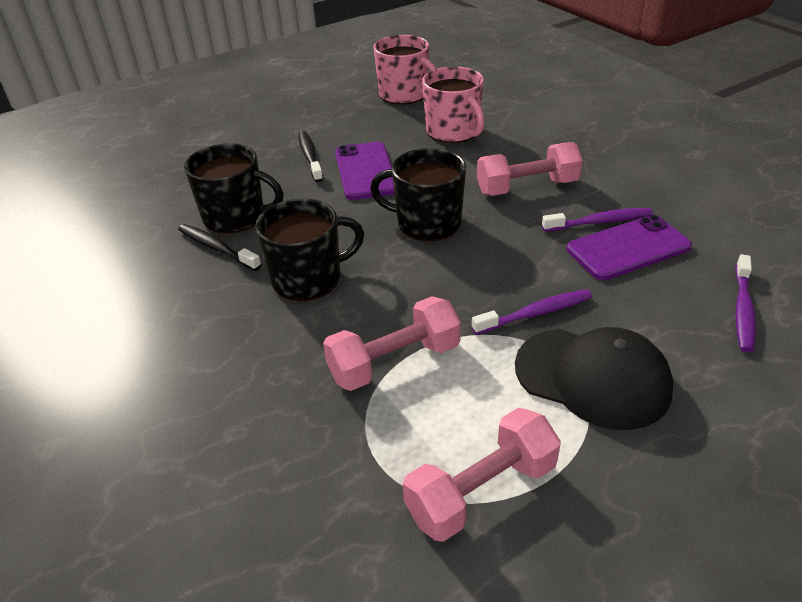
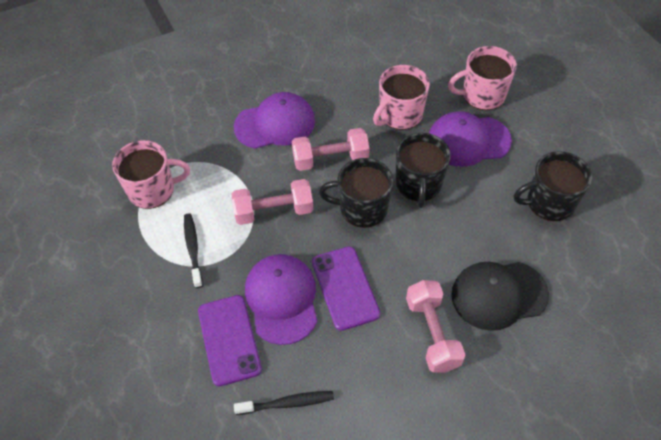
pink mug: [373,35,436,105] [422,66,485,143] = 2 -> [112,140,190,209] [373,65,430,130] [448,46,517,110] = 3
purple cap: none = 0 -> [234,92,315,149] [245,254,317,345] [429,111,512,167] = 3
purple toothbrush: [472,289,592,335] [542,208,653,232] [735,254,756,352] = 3 -> none = 0

